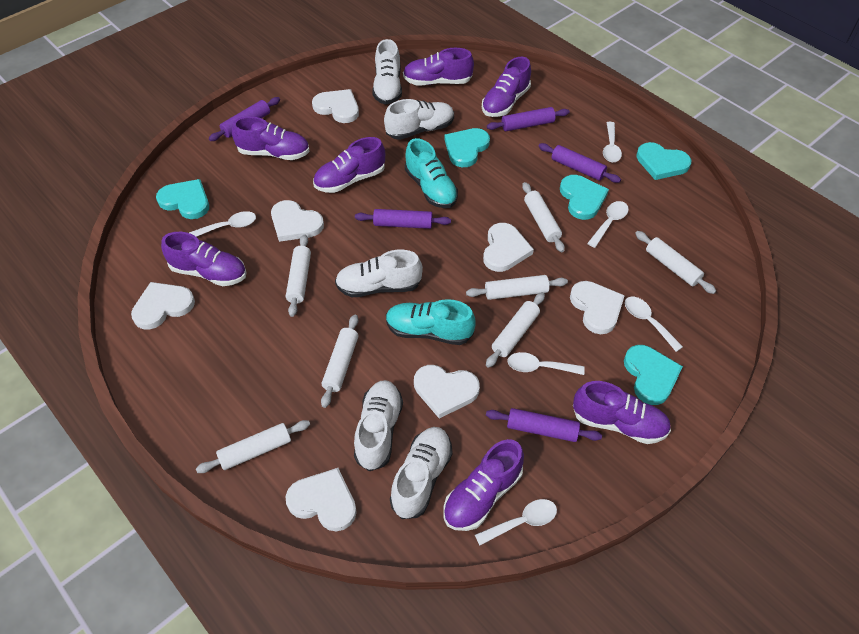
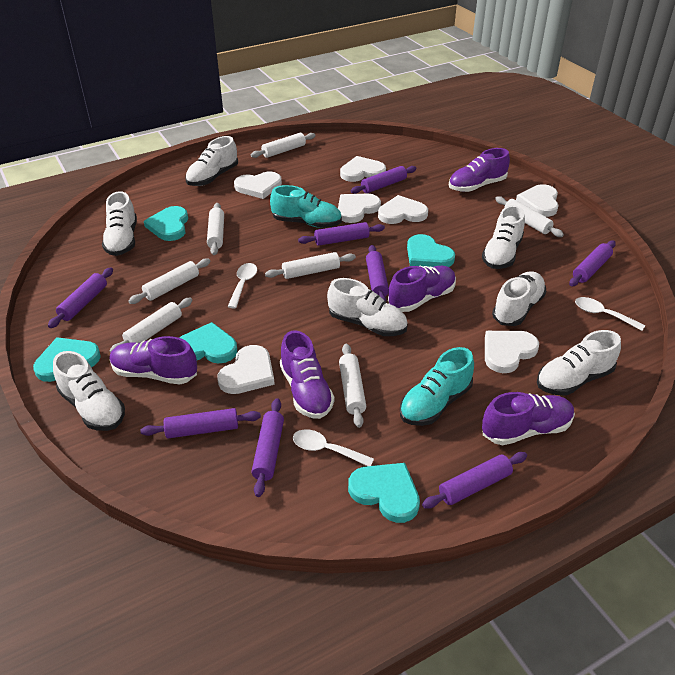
purple rolling pin: [209,97,280,141] [355,209,451,229] [486,408,602,442] [487,107,570,131] [538,143,621,183] = 5 -> [48,267,113,328] [140,408,261,439] [251,398,284,497] [298,222,385,246] [350,166,416,194] [366,245,389,301] [422,452,527,509] [569,240,616,286] = 8
purple shoe: [161,232,246,286] [232,116,310,160] [313,137,385,193] [403,48,474,85] [444,439,524,531] [482,57,531,117] [573,381,671,444] = 7 -> [110,336,197,385] [280,330,334,419] [388,266,456,312] [449,148,510,192] [482,392,575,445] = 5
white shoe: [335,250,423,297] [354,380,403,471] [372,39,402,104] [384,99,454,140] [390,427,453,519] = 5 -> [53,351,125,431] [102,191,137,256] [185,136,238,186] [327,278,408,336] [482,205,525,269] [492,271,546,326] [537,330,621,396] = 7
white spoon: [189,211,256,237] [475,499,557,546] [507,352,585,375] [587,201,629,248] [603,122,622,162] [625,297,683,352] = 6 -> [228,263,257,308] [293,429,374,466] [575,297,645,331] = 3

